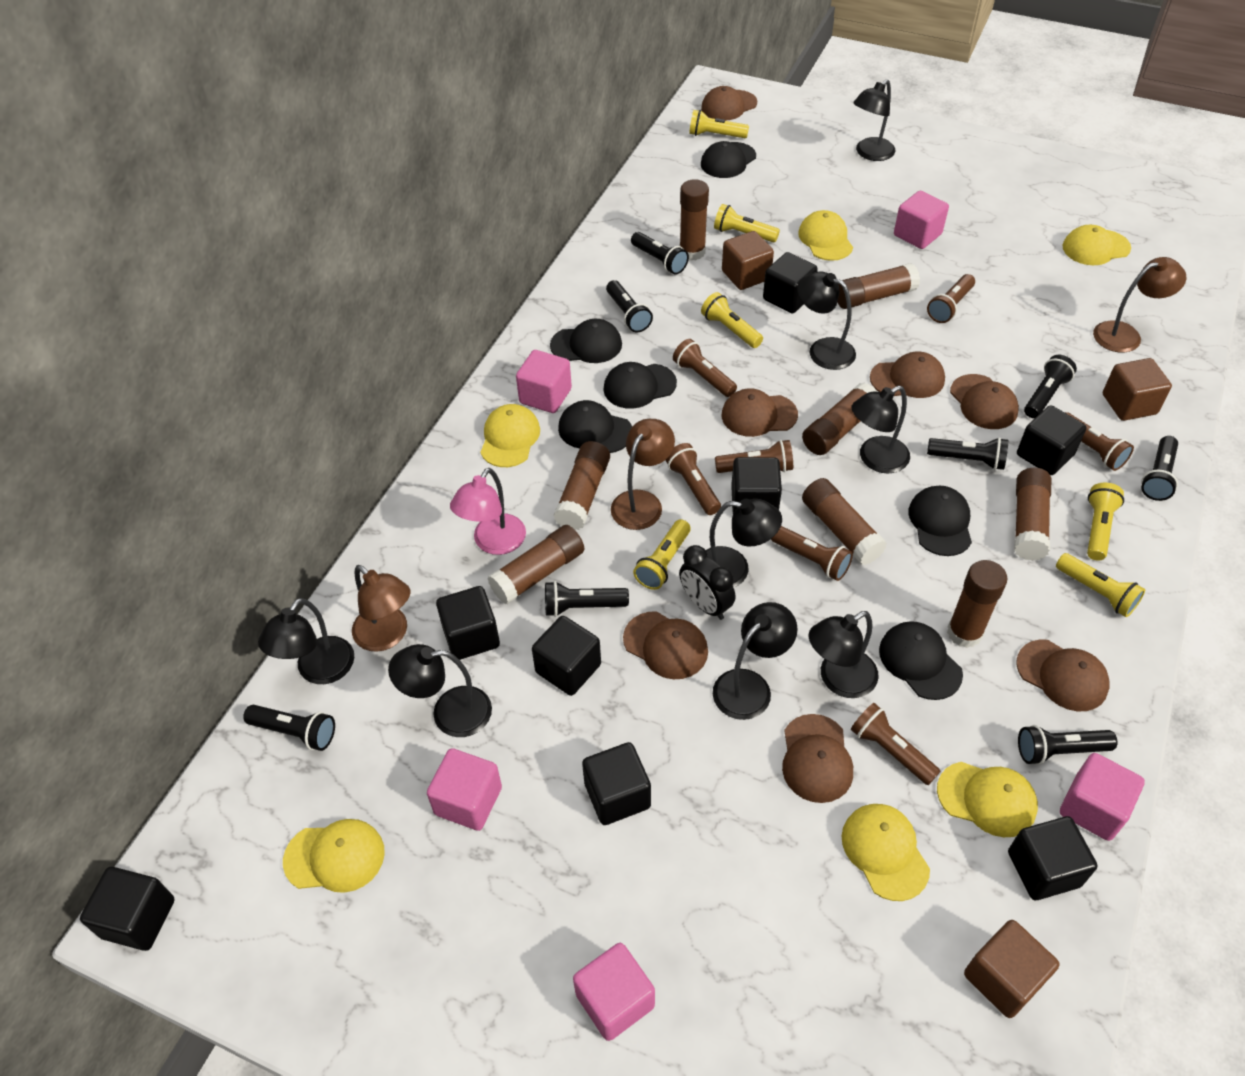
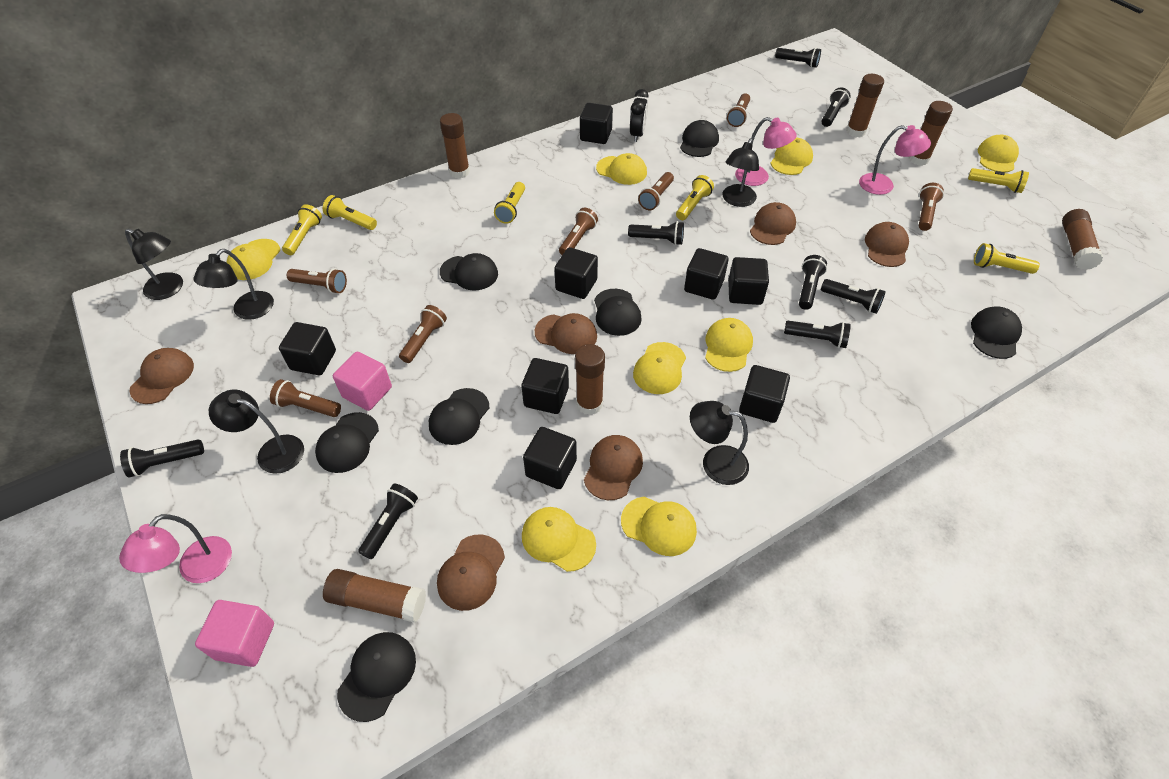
black cap: [550,319,622,363] [558,400,632,453] [603,362,677,409] [701,141,756,178] [879,621,963,700] [909,486,972,556] = 6 -> [315,412,379,473] [337,632,416,722] [429,388,489,445] [440,253,498,291] [594,289,642,336] [680,120,719,157] [971,306,1022,359] = 7
black lamp: [258,598,354,684] [388,644,492,737] [706,499,782,588] [713,602,798,720] [797,271,856,370] [809,611,879,698] [851,385,910,474] [853,79,895,161] = 8 -> [125,229,183,300] [193,249,274,320] [209,390,304,474] [690,401,749,485] [722,138,759,207] = 5
brown cap: [623,611,708,679] [701,86,757,121] [722,388,798,437] [782,714,853,803] [870,351,945,398] [950,374,1019,429] [1016,640,1109,711] = 7 -> [130,348,194,404] [437,535,505,611] [535,313,597,354] [584,435,643,500] [750,202,796,245] [865,222,909,267] = 6
brown cube: [722,231,774,290] [964,920,1059,1018] [1103,358,1172,421] = 3 -> none = 0
brown glue stick: [488,525,584,604] [553,441,610,530] [680,179,709,261] [802,383,878,455] [802,478,887,565] [837,263,920,309] [947,560,1007,648] [1014,468,1051,561] = 8 -> [323,569,426,623] [440,113,470,179] [575,344,605,415] [846,74,884,137] [908,101,953,166] [1062,209,1103,270] = 6
brown lamp: [352,565,411,652] [611,419,675,530] [1093,257,1186,353] = 3 -> none = 0
pink cube: [427,748,502,831] [516,350,572,413] [573,943,655,1041] [894,191,949,249] [1060,753,1145,841] = 5 -> [195,600,274,667] [333,352,392,411] = 2
pink lamp: [450,468,526,555] = 1 -> [119,514,232,583] [735,117,797,186] [859,125,931,195] = 3
yellow cap: [283,819,385,893] [480,404,540,467] [798,210,853,261] [842,804,930,901] [937,762,1038,837] [1063,225,1131,265] = 6 -> [227,239,280,280] [522,507,596,572] [596,153,647,185] [621,497,697,556] [633,342,686,394] [705,318,753,372] [770,138,813,175] [978,135,1019,172] = 8

